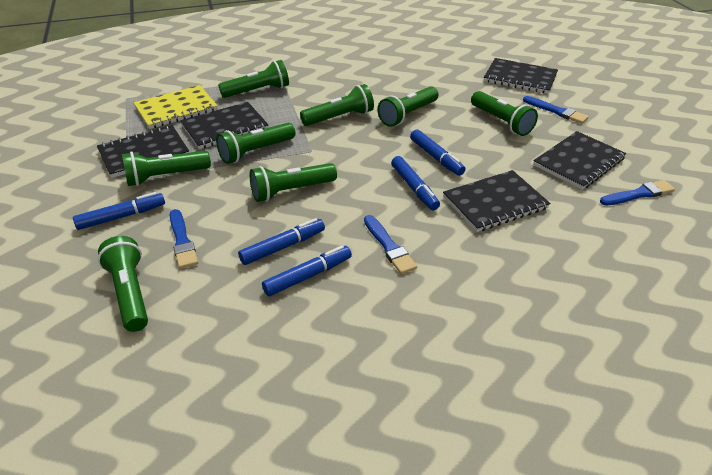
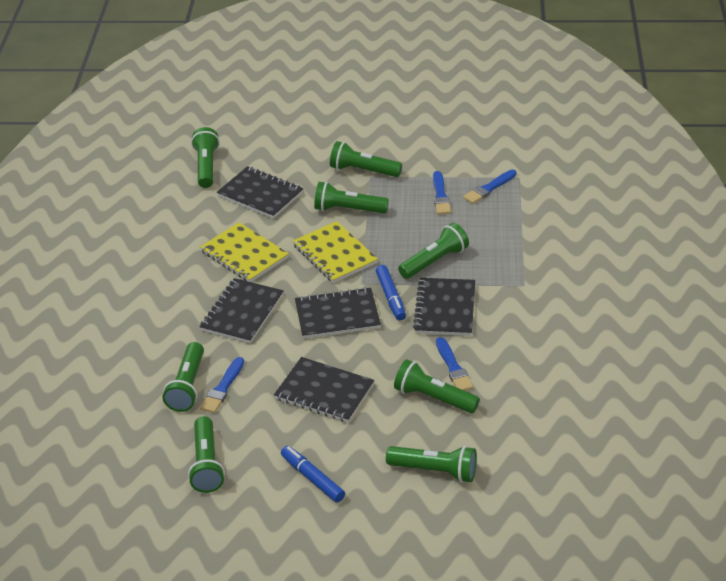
blue marker: [73,192,165,230] [238,218,325,265] [262,245,352,296] [391,156,440,210] [410,129,465,176] = 5 -> [281,446,345,503] [376,265,406,321] = 2
yellow notebook: [133,85,218,129] = 1 -> [200,222,289,282] [293,221,378,283] = 2

